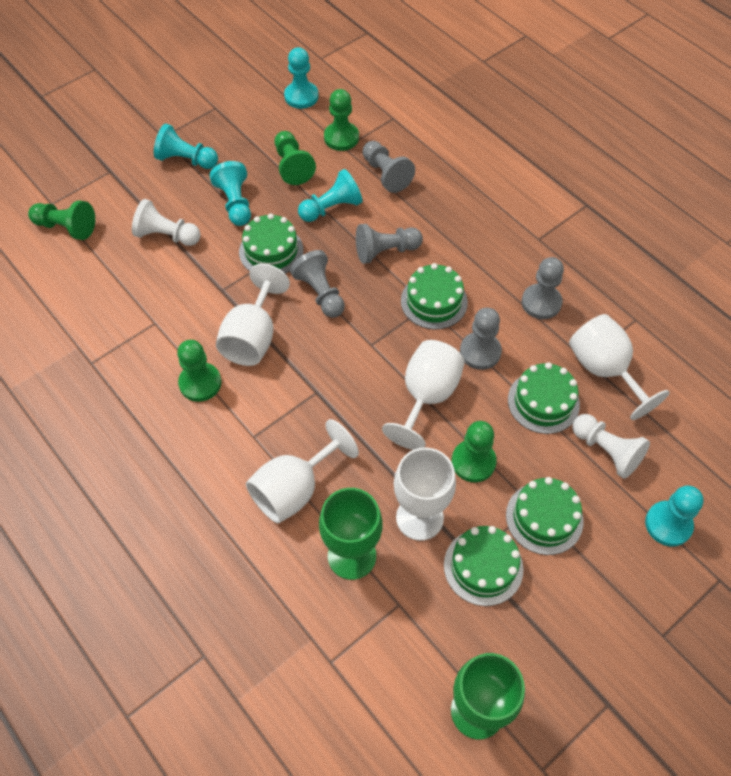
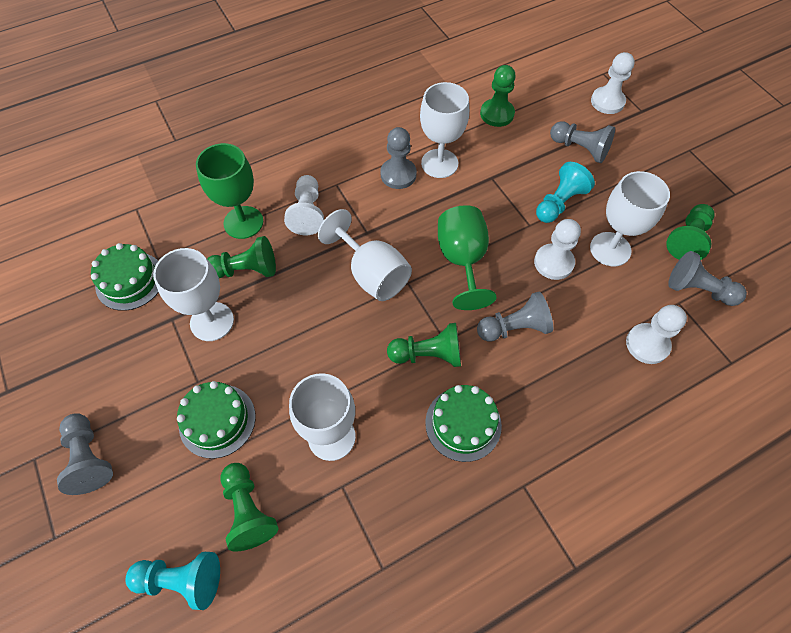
green cake: [239,213,304,274] [401,263,468,330] [444,526,524,606] [506,477,584,555] [508,362,580,434] = 5 -> [91,243,159,311] [177,381,256,459] [425,385,502,462] = 3
turquoise pawn: [154,124,218,169] [209,161,251,226] [284,47,318,109] [298,169,363,222] [645,485,704,547] = 5 -> [125,552,220,610] [536,162,595,223] = 2
white pawn: [132,199,201,246] [572,414,650,479] = 2 -> [284,175,324,235] [534,219,581,280] [591,52,635,114] [626,305,687,364] = 4

